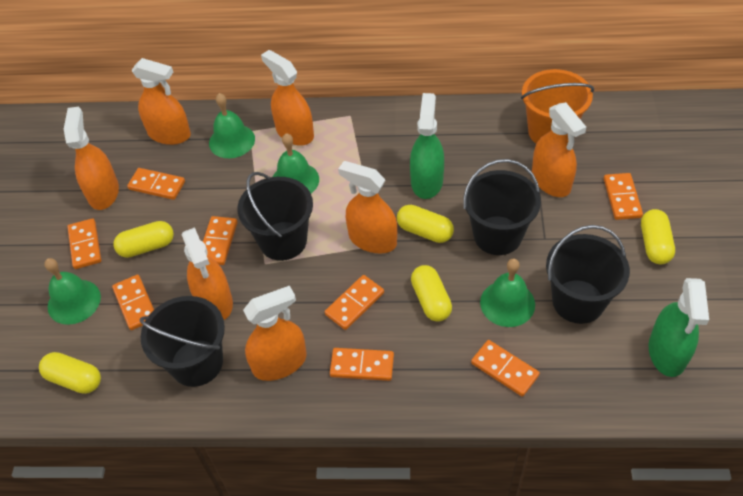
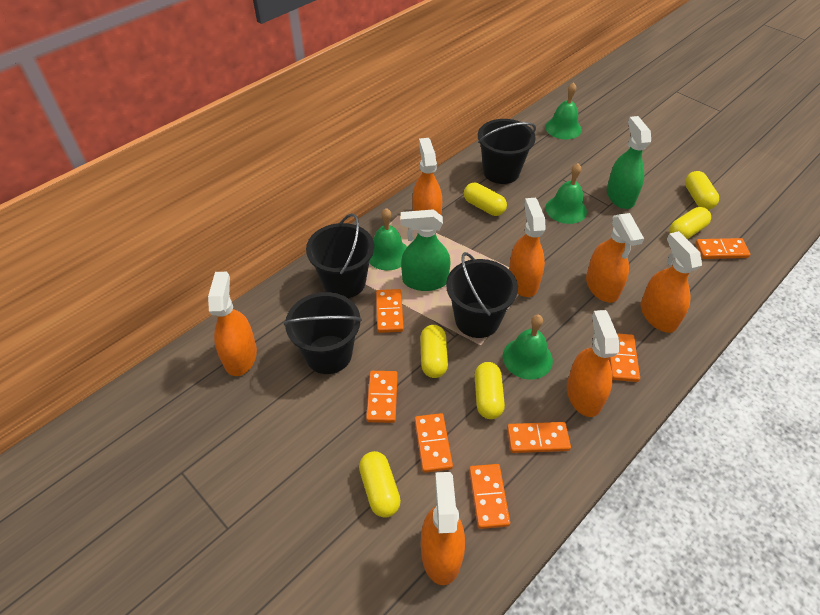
orange bucket: [521,69,594,143] = 1 -> none = 0
orange domino: [67,218,101,269] [112,275,154,330] [127,168,185,200] [203,216,238,265] [325,275,384,330] [330,348,394,381] [471,340,540,397] [604,173,643,220] = 8 -> [366,371,398,423] [376,289,404,333] [415,413,453,473] [469,464,510,529] [507,422,571,453] [609,333,640,382] [695,238,750,259] = 7
yellow capsule: [39,352,101,394] [113,221,174,258] [397,205,454,243] [411,265,452,322] [641,209,675,265] = 5 -> [359,451,401,517] [420,325,448,378] [464,183,507,216] [474,362,505,419] [670,207,711,239] [685,171,719,210] = 6

